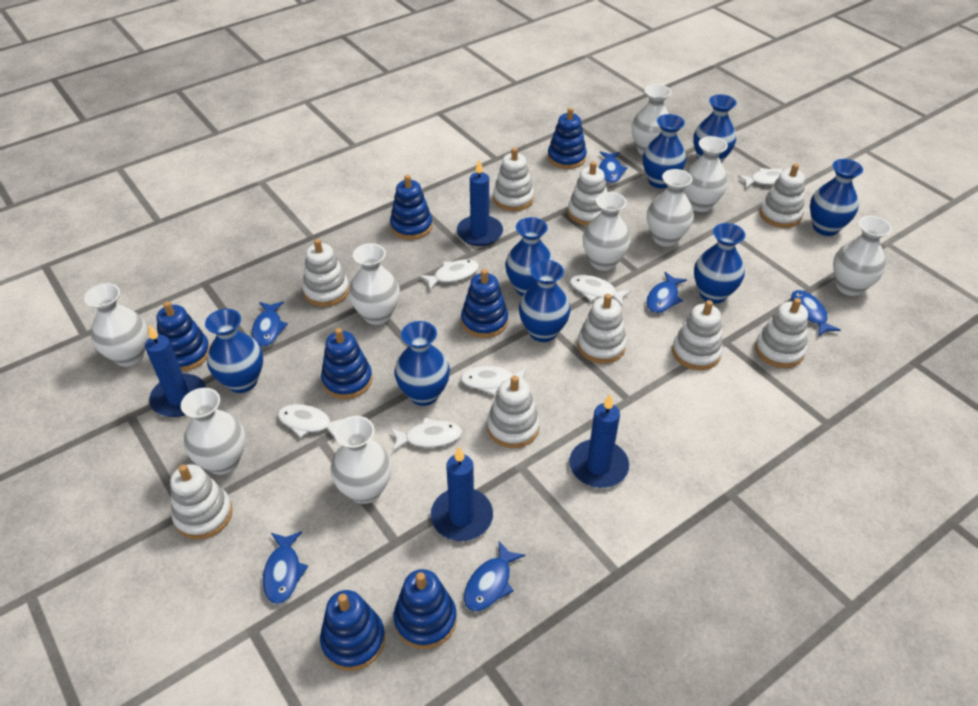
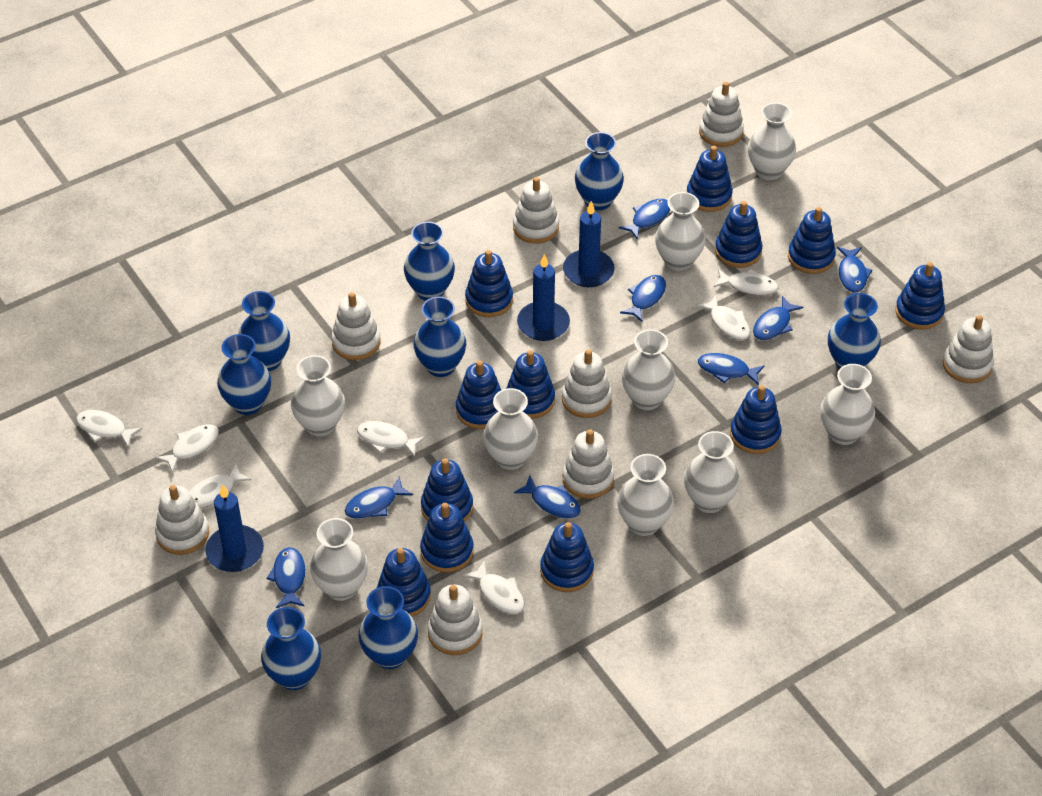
blue candle: [145,324,206,417] [431,447,493,541] [457,160,503,246] [569,394,629,488] = 4 -> [205,484,264,572] [517,254,570,341] [563,201,615,287] = 3
blue fish: [252,301,288,347] [263,531,308,604] [464,541,525,611] [599,151,628,183] [646,272,687,313] [791,290,841,337] = 6 -> [266,547,305,608] [345,476,413,519] [514,475,581,519] [619,199,670,240] [620,275,666,323] [698,353,765,385] [753,296,803,340] [837,247,873,293] = 8
blue stacking toy: [156,301,210,371] [320,590,385,671] [321,328,372,399] [390,175,433,240] [393,569,457,649] [461,269,508,338] [548,107,587,169] = 7 -> [377,548,431,617] [420,503,474,573] [421,458,473,522] [456,361,501,429] [465,250,513,317] [506,350,555,419] [540,522,594,592] [687,146,733,212] [715,201,762,268] [730,385,782,454] [788,207,836,274] [895,262,945,330] = 12
white fish: [278,404,343,439] [391,418,462,451] [420,260,479,290] [460,366,527,395] [570,275,631,307] [738,168,783,188] = 6 -> [76,410,142,447] [155,424,219,473] [189,464,252,508] [357,421,425,457] [463,561,525,614] [696,296,750,340] [713,269,778,295] = 7
white stacking toy: [170,464,233,540] [302,239,349,307] [487,376,540,448] [493,148,534,211] [568,161,607,226] [577,294,627,364] [672,300,723,370] [755,298,808,368] [760,164,805,228] = 9 -> [155,485,209,555] [331,292,381,360] [428,584,483,655] [513,177,559,244] [562,349,612,418] [563,429,614,499] [699,82,744,147] [943,315,994,383] = 8

